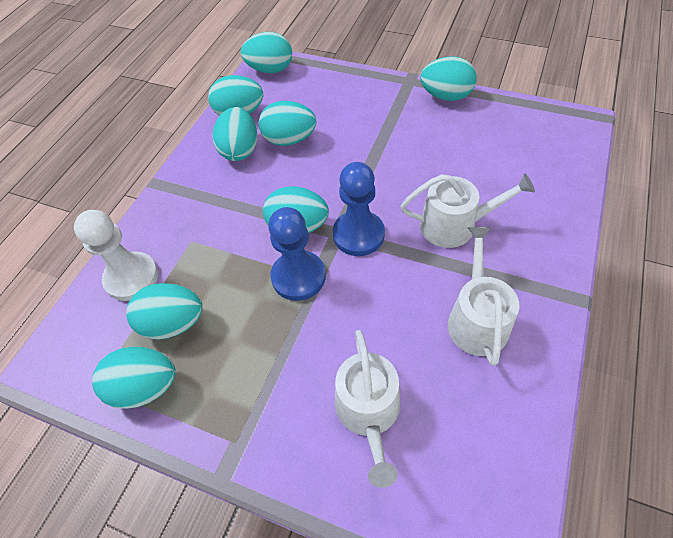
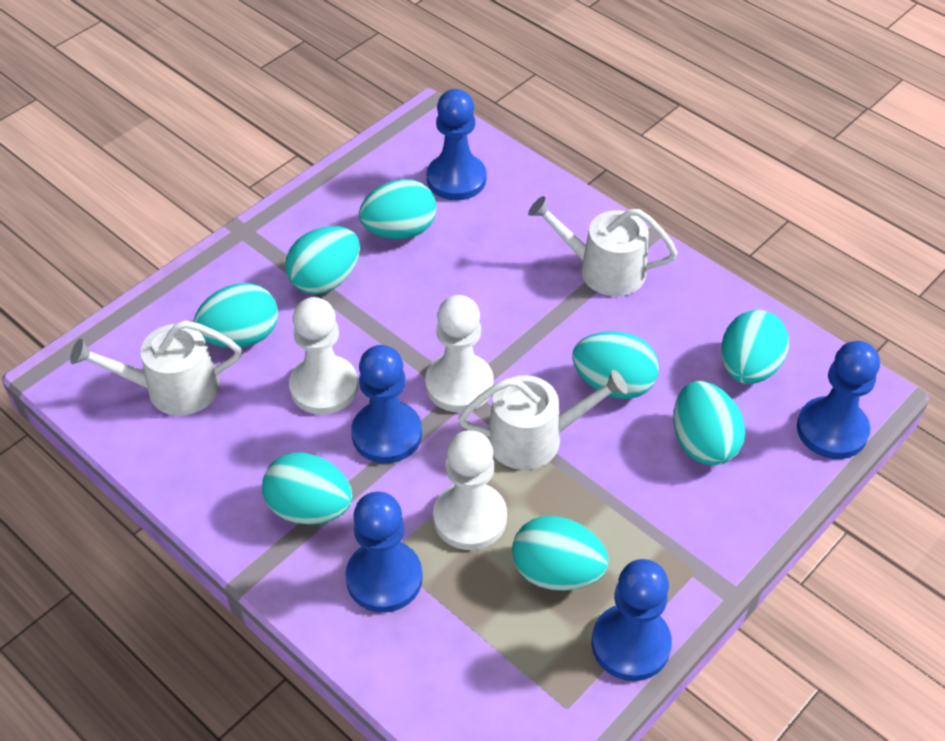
blue pawn: [268,207,326,301] [333,162,385,256] = 2 -> [345,492,423,613] [351,345,422,463] [427,89,486,200] [591,559,672,681] [797,341,880,459] = 5
white pawn: [74,210,159,301] = 1 -> [289,297,358,415] [425,295,494,412] [433,430,507,550] = 3

